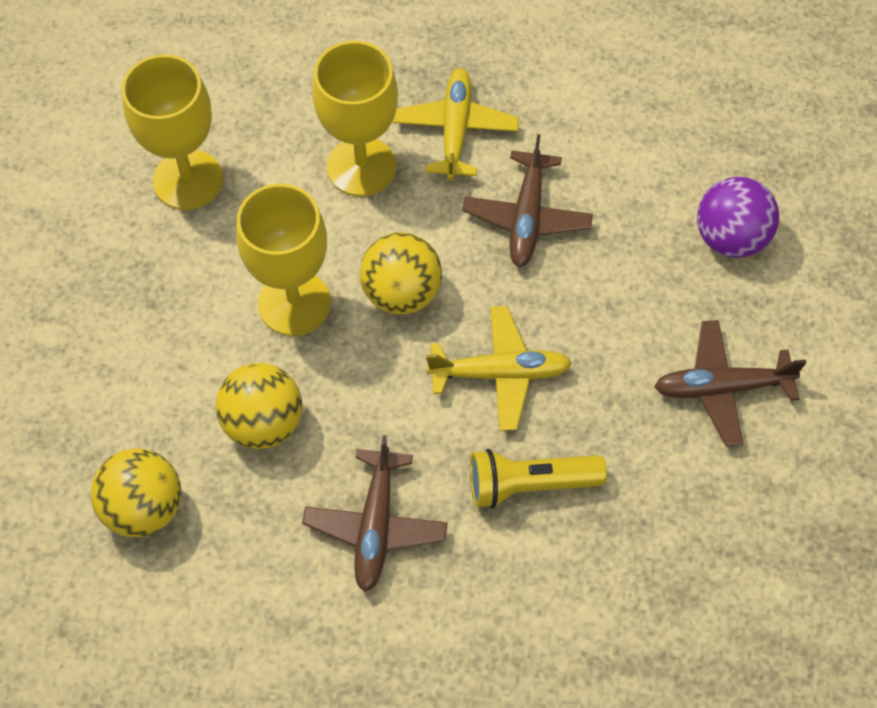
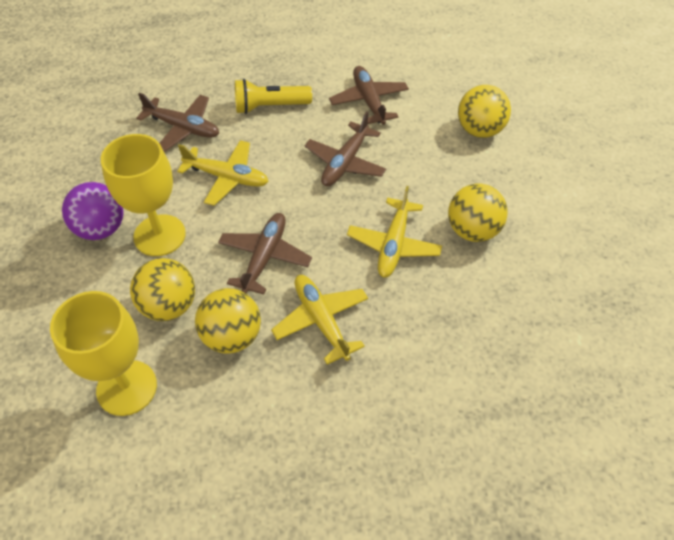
brown plane: [302,435,447,592] [462,134,593,267] [654,320,807,446] = 3 -> [136,93,219,151] [218,213,312,295] [304,111,386,186] [329,66,409,125] = 4
yellow ball: [91,448,181,537] [216,363,302,449] [360,232,442,314] = 3 -> [130,258,195,321] [195,288,261,354] [448,184,508,242] [458,85,511,138] = 4
yellow goblet: [122,54,223,210] [236,184,331,336] [312,41,398,196] = 3 -> [50,291,157,416] [101,134,186,256] = 2
yellow plane: [393,68,519,181] [426,306,572,431] = 2 -> [177,140,269,206] [271,275,368,364] [347,186,442,278] = 3

